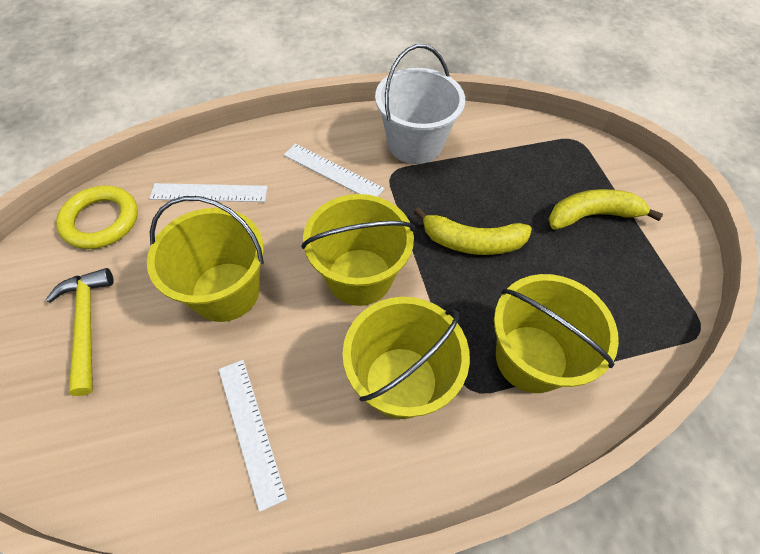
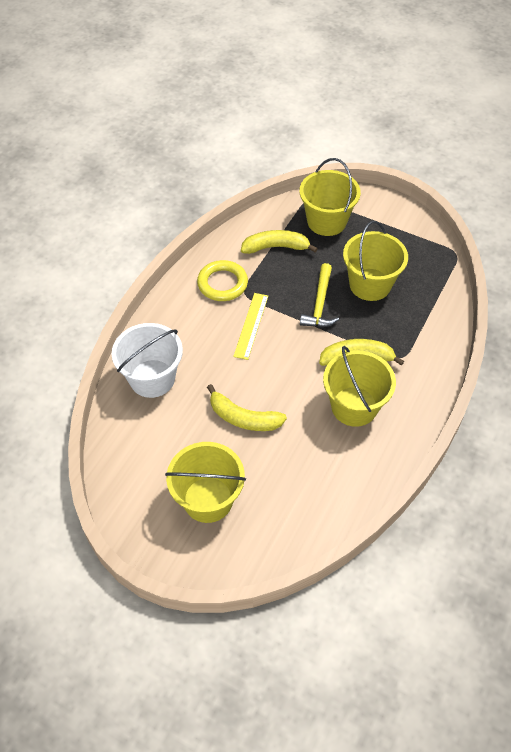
white ruler: [149,183,268,202] [219,360,287,512] [284,143,385,197] = 3 -> none = 0
yellow banana: [414,207,532,255] [548,189,663,230] = 2 -> [207,384,287,431] [241,230,318,254] [319,339,404,366] = 3
yellow ruler: none = 0 -> [233,293,268,360] = 1

